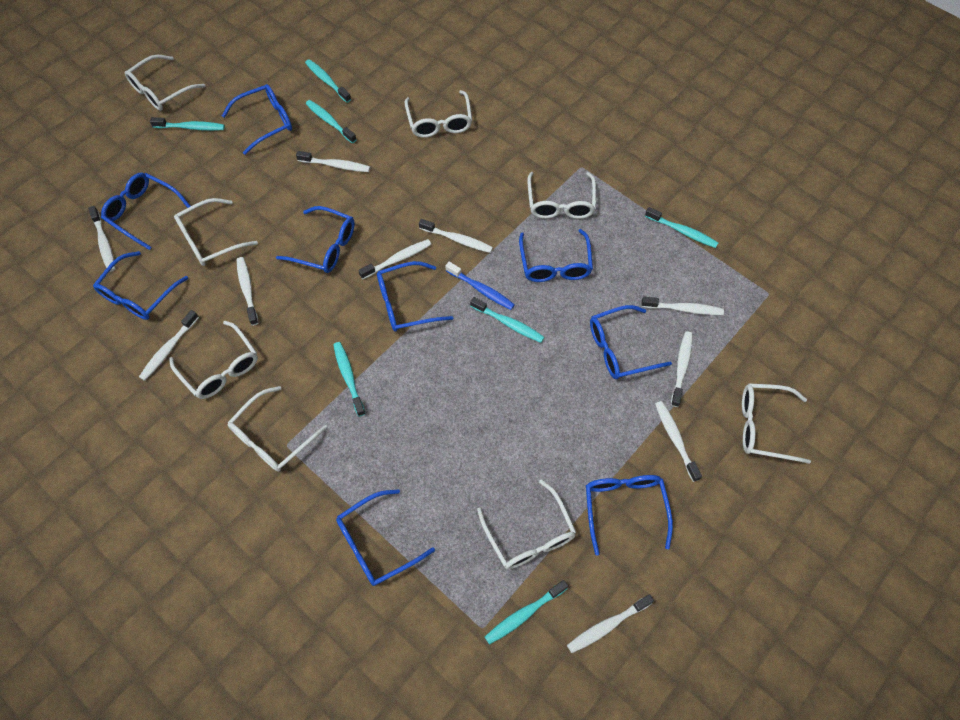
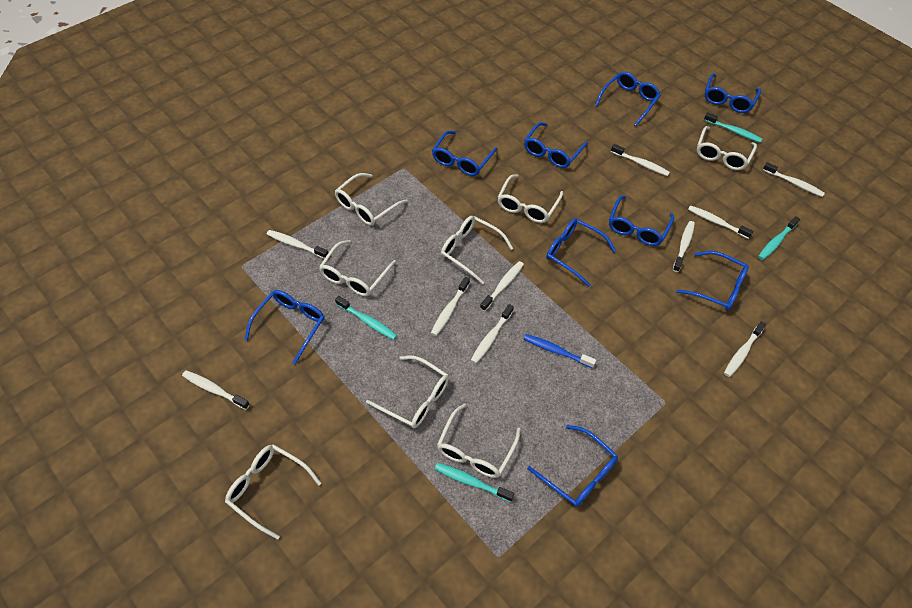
turquoise toothbrush: [150,117,225,131] [305,59,351,103] [306,100,357,143] [333,342,366,417] [470,297,544,343] [485,580,568,645] [645,207,718,248] = 7 -> [335,296,397,340] [435,463,514,502] [704,112,762,143] [758,216,800,260] = 4

